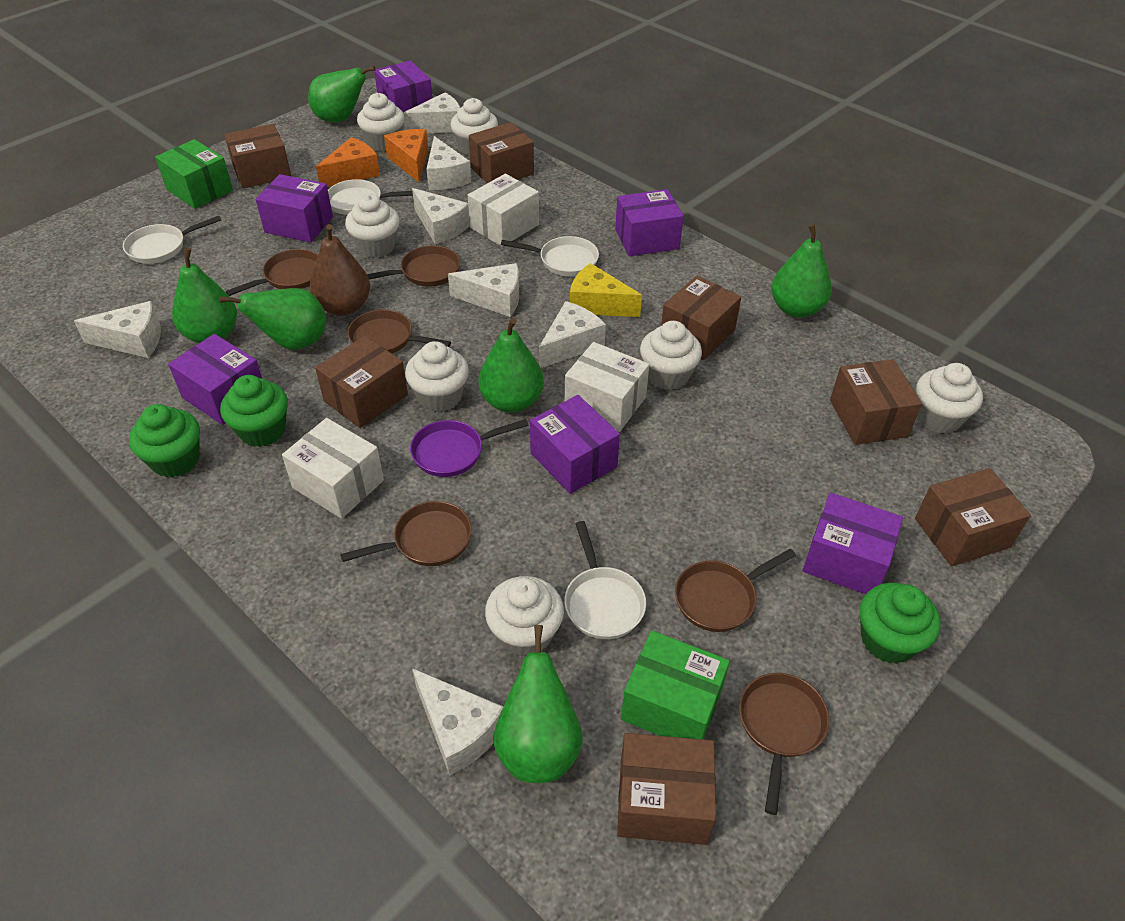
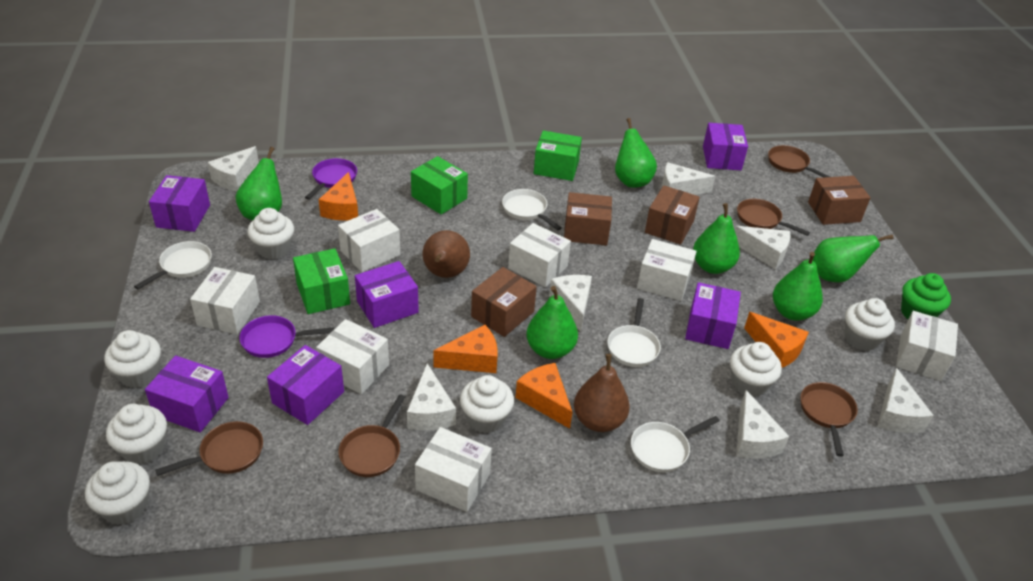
brown box: [224,124,291,189] [315,336,408,428] [469,122,534,183] [617,733,716,845] [661,276,741,360] [830,359,922,445] [915,468,1031,566] = 7 -> [471,267,537,337] [564,192,612,245] [645,185,700,245] [808,176,870,225] = 4
brown pan: [226,249,318,296] [340,501,472,566] [347,309,451,354] [367,245,460,287] [675,549,796,632] [739,673,829,815] = 6 -> [155,421,263,476] [338,394,405,477] [737,199,810,236] [768,145,830,178] [800,382,858,457] = 5
brown pear: [309,224,370,316] = 1 -> [423,230,470,278] [574,354,630,432] = 2
green box: [155,139,233,209] [621,630,730,740] = 2 -> [293,248,350,314] [411,156,468,215] [534,130,582,181] = 3
green cupcake: [129,404,200,478] [220,375,288,447] [860,583,941,664] = 3 -> [901,273,951,319] = 1
orange cheese: [316,137,380,187] [384,129,429,182] = 2 -> [319,172,358,221] [433,325,498,373] [515,363,572,429] [744,312,809,368] = 4
purple pan: [410,419,528,477] = 1 -> [239,315,334,358] [305,158,357,200] = 2
white box: [282,418,384,519] [468,174,539,247] [565,342,649,432] = 3 -> [190,267,260,335] [316,319,389,394] [338,209,400,272] [415,427,492,512] [508,223,571,287] [637,239,697,301] [896,311,958,381] = 7
yellow cheese: [570,263,642,317] = 1 -> none = 0

